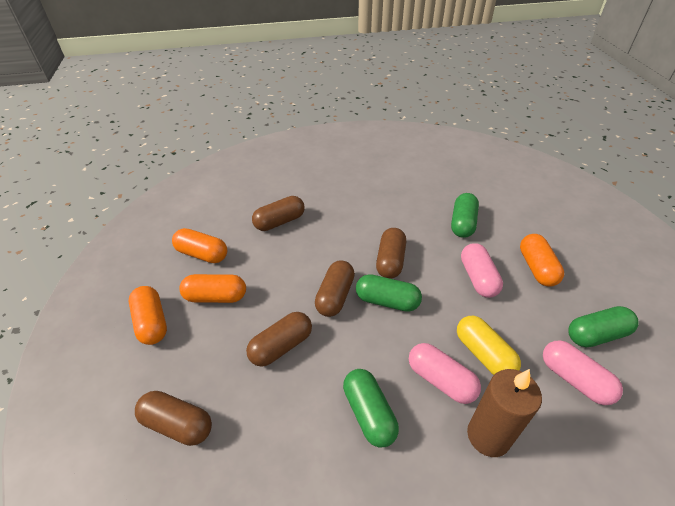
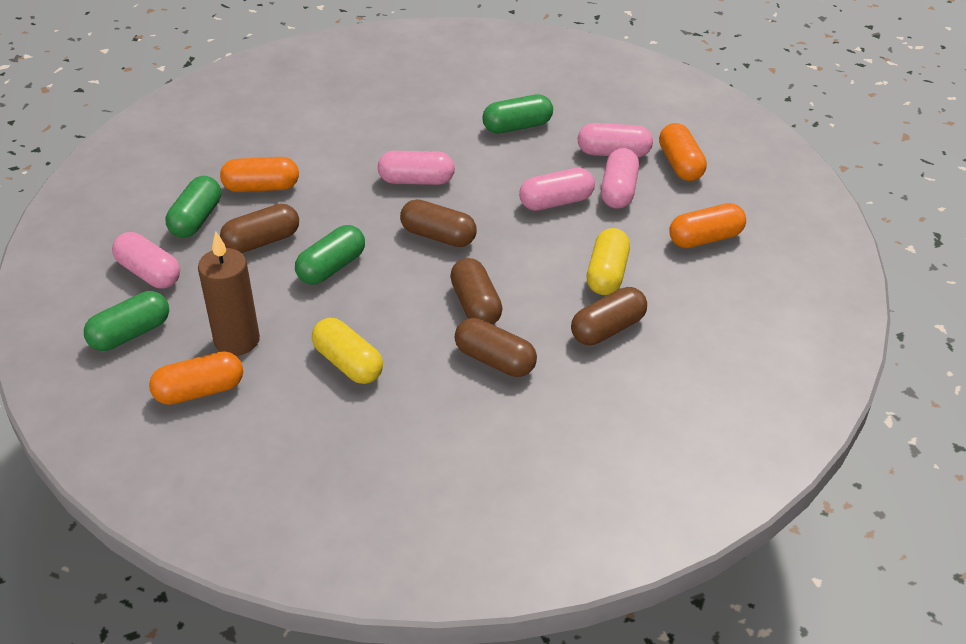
pink capsule: [409,343,481,404] [461,243,503,298] [543,340,623,405] = 3 -> [112,232,180,289] [378,151,455,185] [519,168,595,211] [578,123,653,157] [601,148,639,209] = 5
yellow capsule: [457,316,521,375] = 1 -> [312,318,383,384] [587,228,630,295] = 2

